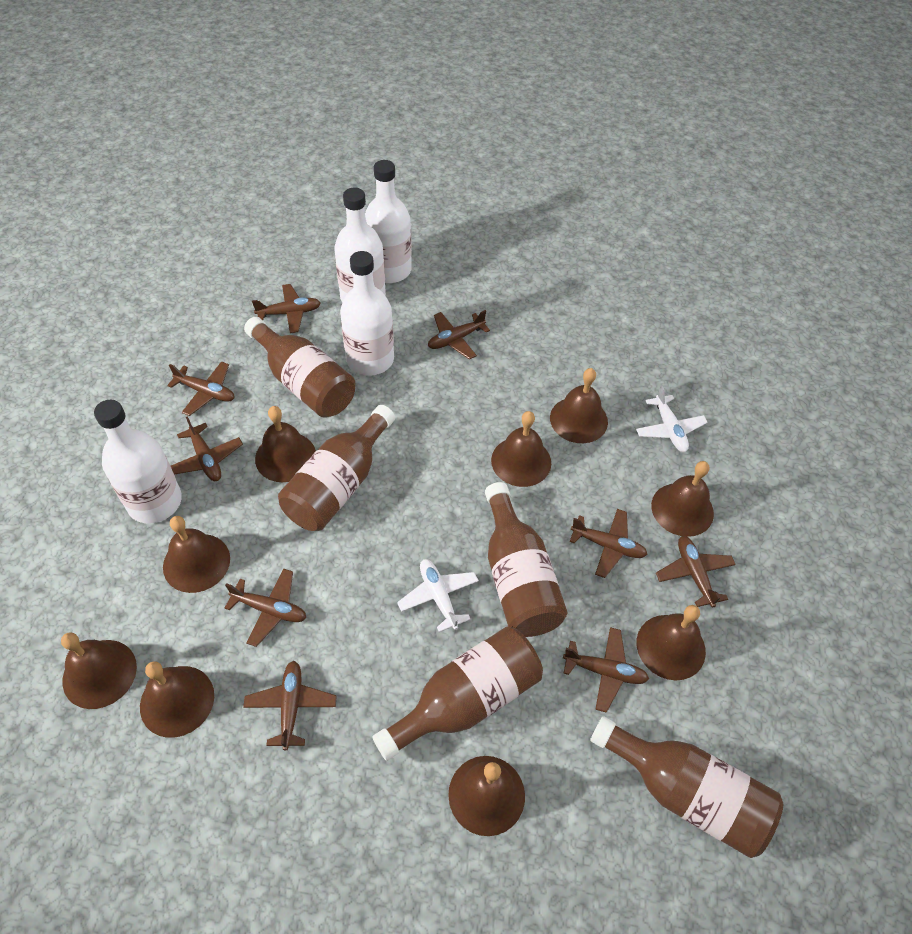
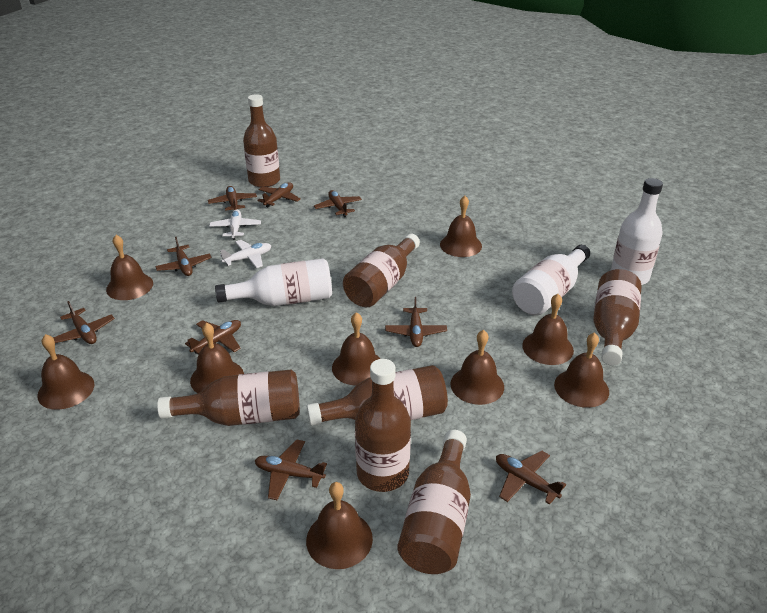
brown bottle: [244,317,356,418] [278,405,395,531] [372,627,543,761] [485,482,567,637] [590,716,783,858] = 5 -> [157,369,300,426] [243,94,280,187] [307,365,448,426] [343,234,420,307] [355,359,411,492] [397,430,471,574] [593,269,641,366] = 7
white bottle: [94,400,182,523] [334,187,386,303] [340,251,394,376] [365,160,412,283] = 4 -> [215,258,332,306] [512,245,590,316] [611,178,663,285] = 3

